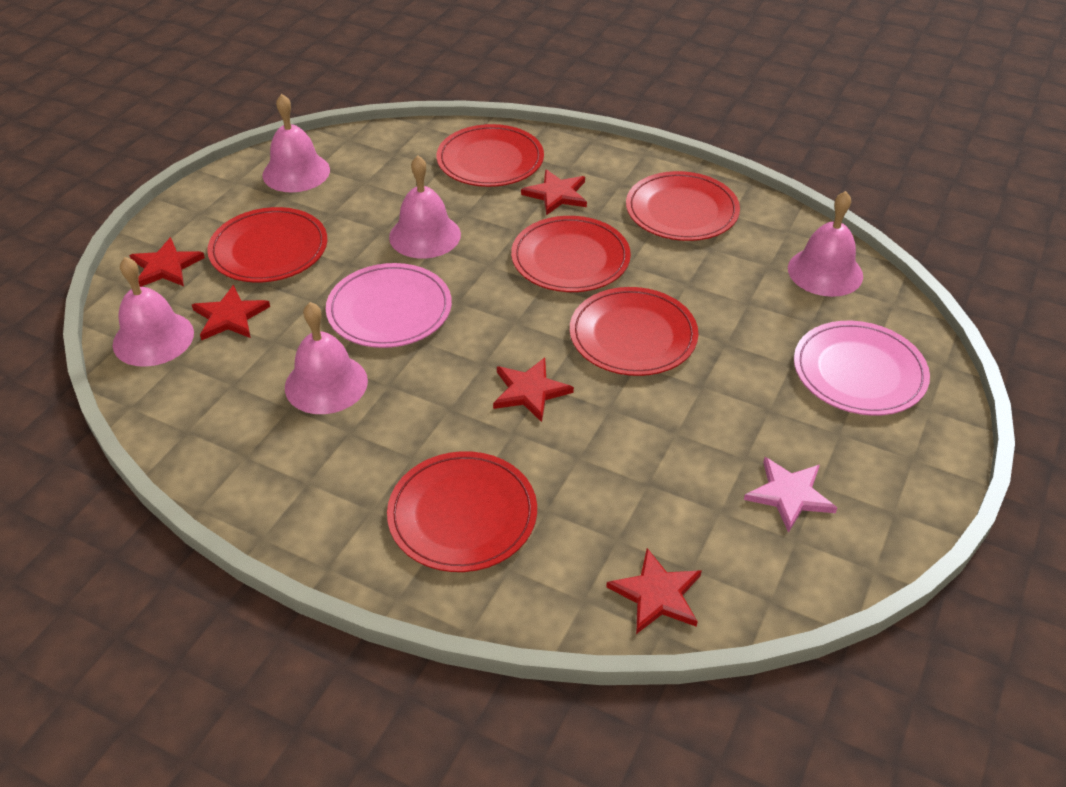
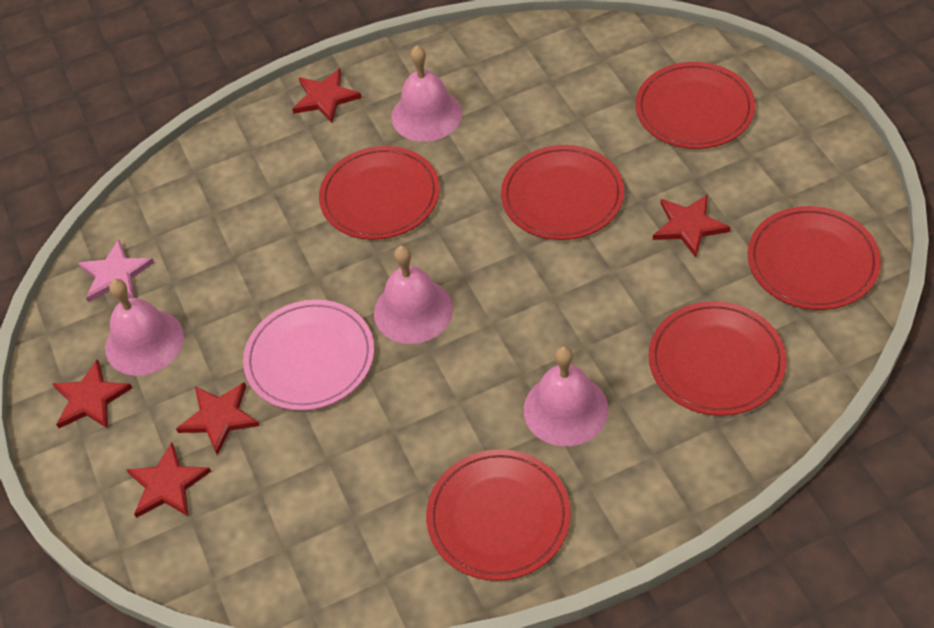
pink bell: [113,257,194,367] [263,94,330,192] [285,302,368,414] [389,156,461,258] [788,191,863,297] = 5 -> [105,279,184,376] [374,245,453,344] [391,45,463,142] [524,346,608,446] = 4
pink plate: [326,263,452,348] [794,321,930,416] = 2 -> [243,300,374,411] = 1

